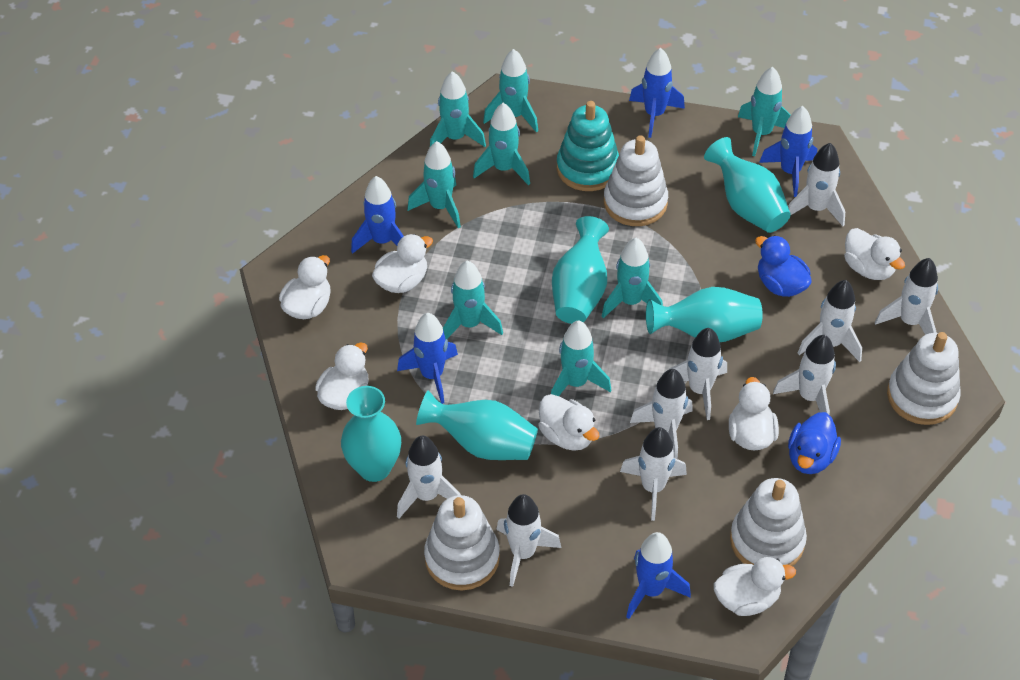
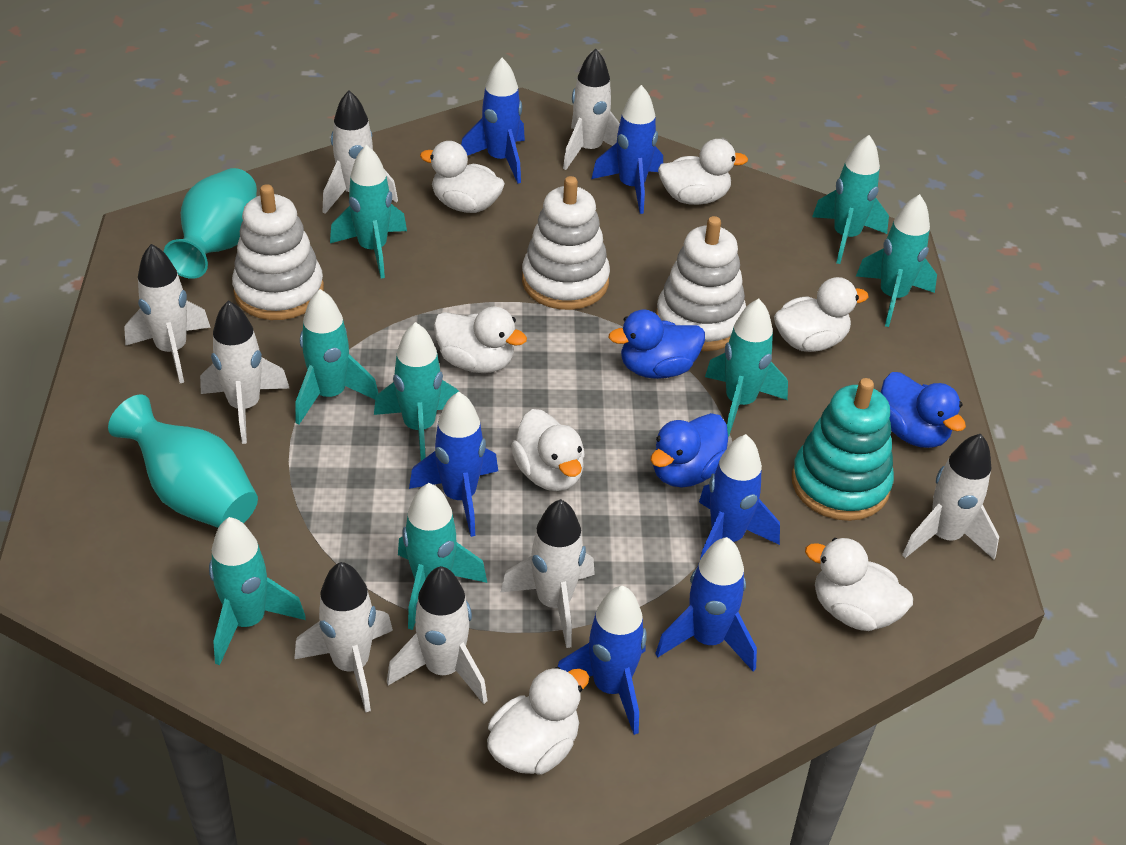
blue duck: [755,235,812,297] [788,412,841,474] = 2 -> [609,310,705,379] [651,413,728,487] [880,372,966,448] = 3
blue rocket: [351,176,404,254] [397,313,458,404] [626,532,691,619] [629,48,685,138] [759,106,817,197] = 5 -> [409,392,498,537] [461,58,525,183] [557,586,646,735] [591,85,663,214] [655,537,757,672] [699,434,780,559] = 6
turquoise vase: [341,386,401,482] [416,390,538,460] [552,216,609,324] [646,287,763,342] [704,137,791,233] = 5 -> [108,395,258,528] [164,168,257,279] = 2
white rocket: [397,436,461,518] [496,494,562,587] [620,427,687,521] [630,369,693,459] [670,328,727,420] [773,335,836,415] [788,143,845,226] [798,280,862,362] [875,258,938,335] = 9 -> [124,244,211,383] [200,301,290,444] [294,562,393,712] [323,90,398,214] [387,566,487,704] [501,499,595,648] [563,49,620,170] [902,434,999,559] = 8
white stacking toy: [424,495,500,590] [604,135,668,226] [730,478,807,566] [887,332,961,425] = 4 -> [232,184,324,320] [522,176,610,310] [656,216,746,351] = 3

